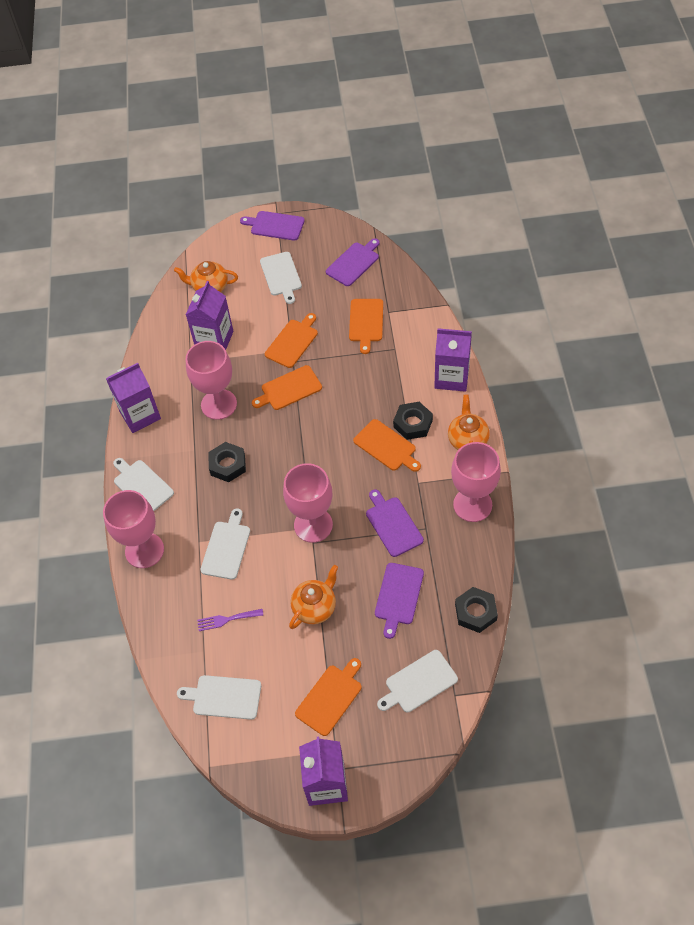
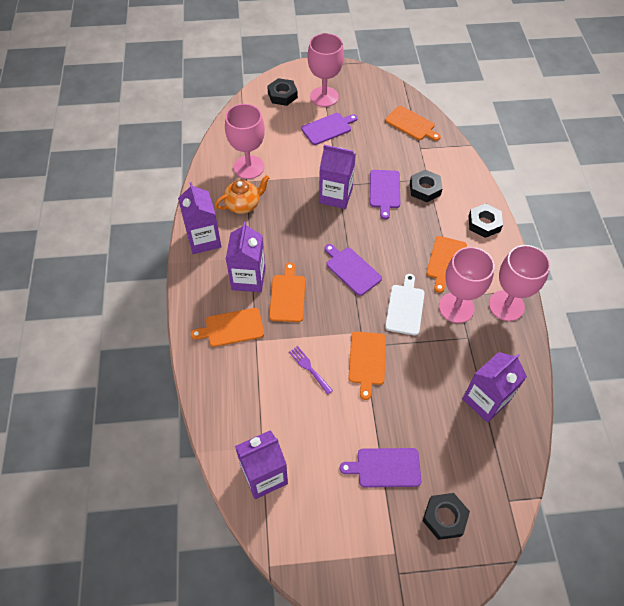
black nut: [208,442,246,482] [393,402,433,440] [455,587,498,633] = 3 -> [267,78,298,106] [410,170,442,202] [423,493,470,540] [469,203,503,238] = 4
orange teapot: [174,261,238,292] [289,565,338,629] [448,394,490,450] = 3 -> [215,175,270,214] = 1
purple carton: [106,363,161,433] [186,281,234,350] [299,736,348,806] [434,328,472,392] = 4 -> [178,182,221,254] [226,222,265,292] [235,430,288,499] [319,145,356,209] [462,352,527,423] = 5
white cutting board: [113,458,174,511] [177,675,261,720] [201,508,250,580] [260,252,302,304] [377,650,458,712] = 5 -> [385,274,425,336] = 1

